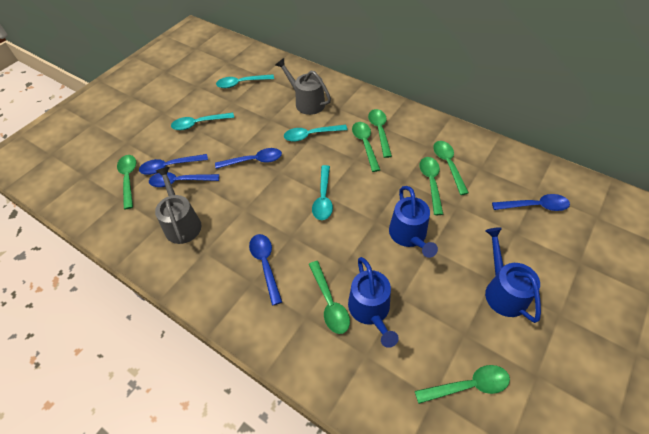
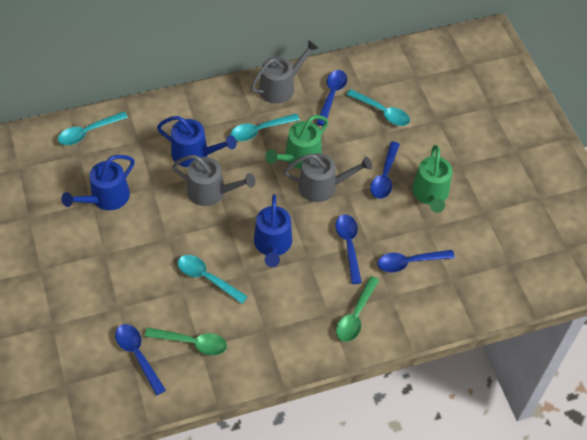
green spoon: [117,155,136,209] [309,261,350,334] [352,122,380,172] [368,109,392,158] [415,365,510,404] [419,157,443,215] [433,141,469,195] = 7 -> [145,328,227,355] [336,276,379,342] = 2
green watering can: none = 0 -> [265,115,328,169] [412,145,452,213] = 2
grey watering can: [155,167,202,244] [276,58,331,115] = 2 -> [172,155,256,206] [250,40,318,104] [284,153,372,202] = 3

